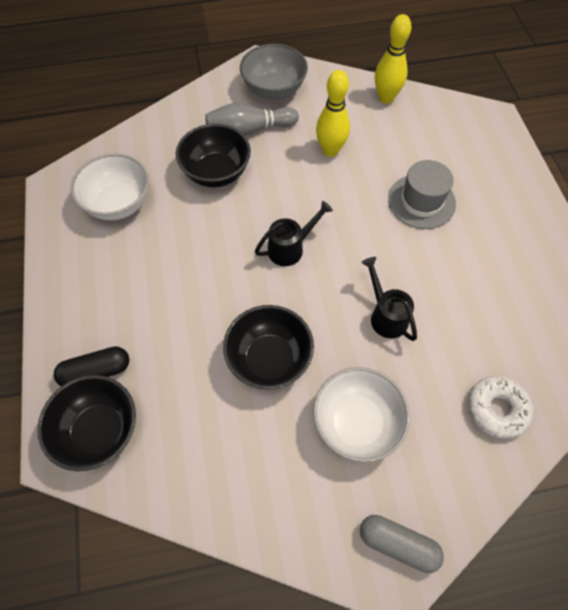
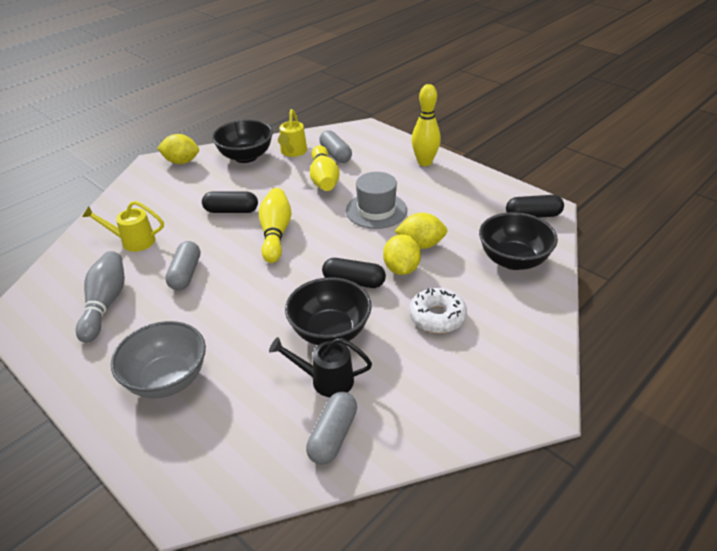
black capsule: [54,346,129,386] = 1 -> [202,191,258,213] [322,258,386,288] [506,195,564,218] = 3
black watering can: [255,201,333,266] [361,257,417,341] = 2 -> [269,337,372,397] = 1
grey capsule: [360,515,444,573] = 1 -> [165,241,200,290] [306,392,357,465] [319,130,352,163] = 3
white bowl: [71,154,149,220] [313,367,410,462] = 2 -> none = 0
yellow bowling pin: [316,70,350,157] [375,14,411,104] = 2 -> [259,188,292,263] [310,145,340,191] [412,84,441,166] = 3
yellow lemon: none = 0 -> [157,134,199,164] [383,234,421,275] [395,213,448,249] = 3
yellow watering can: none = 0 -> [82,201,164,252] [278,109,307,157] = 2

